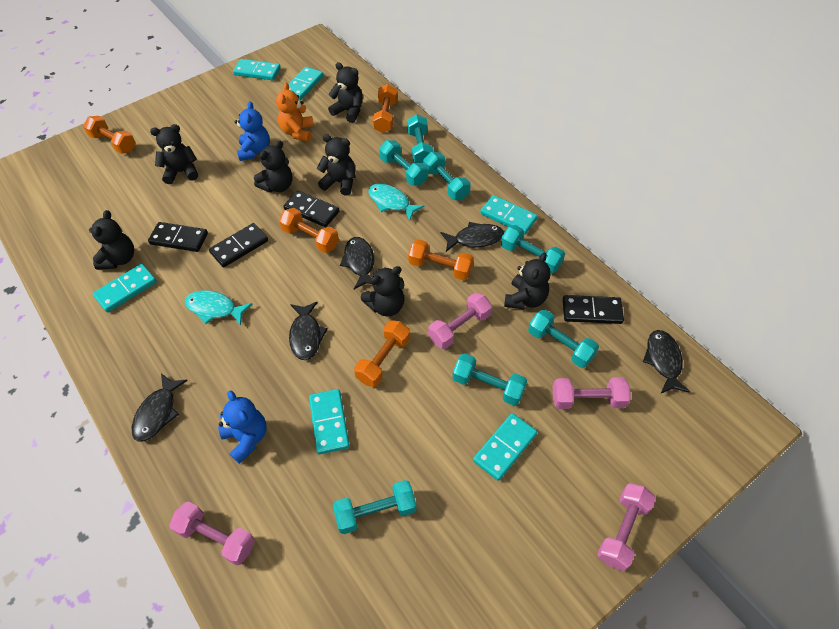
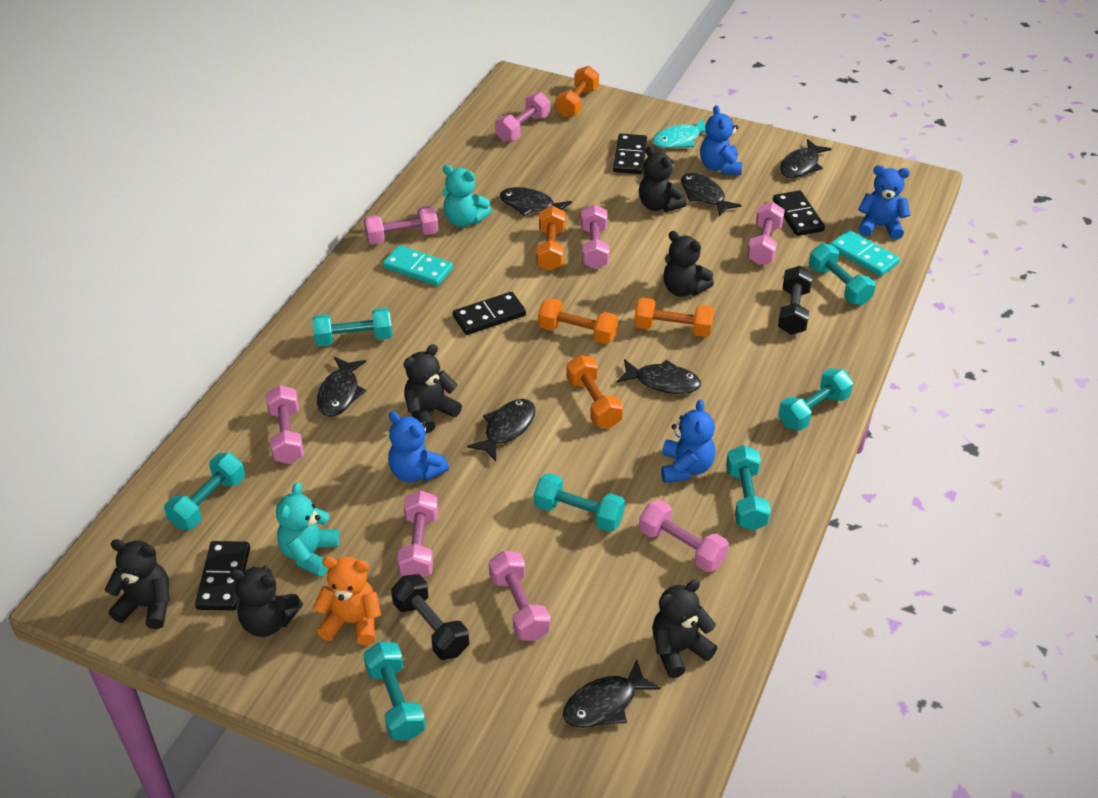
black dumbbell: none = 0 -> [391,574,469,660] [778,266,813,335] = 2
black fish: [132,373,188,441] [289,301,328,360] [340,237,374,289] [441,222,504,252] [643,330,690,393] = 5 -> [317,357,366,416] [467,399,536,461] [500,187,572,216] [563,659,661,728] [617,359,701,394] [681,173,742,217] [780,139,831,178] = 7
black teddy bear: [89,210,134,270] [150,124,198,184] [254,140,293,192] [317,134,356,196] [328,62,363,123] [361,266,404,316] [504,252,551,309] = 7 -> [105,539,170,629] [229,566,303,637] [404,344,462,434] [639,146,686,212] [652,580,717,678] [663,231,714,297] = 6
blue teddy bear: [218,390,267,464] [235,101,270,161] = 2 -> [388,411,449,482] [661,399,715,483] [700,105,742,175] [858,165,910,240] = 4
pink dumbbell: [169,501,255,565] [428,293,492,349] [553,377,631,409] [597,483,656,571] = 4 -> [266,385,304,464] [364,206,439,244] [397,490,438,577] [489,551,550,641] [495,92,550,142] [581,204,610,269] [639,500,729,572] [747,202,785,265] = 8
turquoise domino: [93,264,157,312] [233,59,281,80] [283,67,324,100] [309,389,350,454] [473,413,537,481] [480,195,538,234] = 6 -> [383,245,453,286] [830,230,900,277] = 2
turquoise fish: [185,290,252,325] [368,184,425,221] = 2 -> [652,118,706,148] = 1
turquoise teddy bear: none = 0 -> [276,482,339,577] [442,165,492,227] = 2

